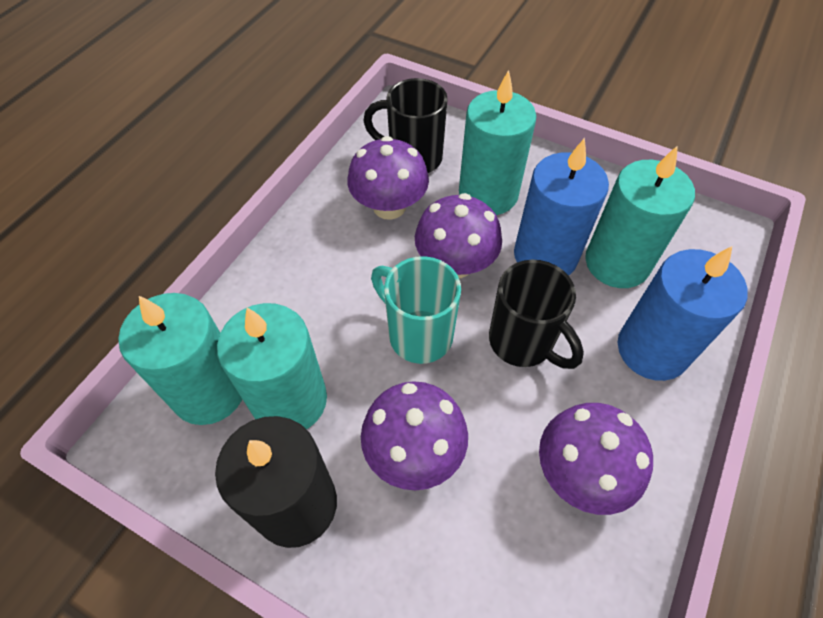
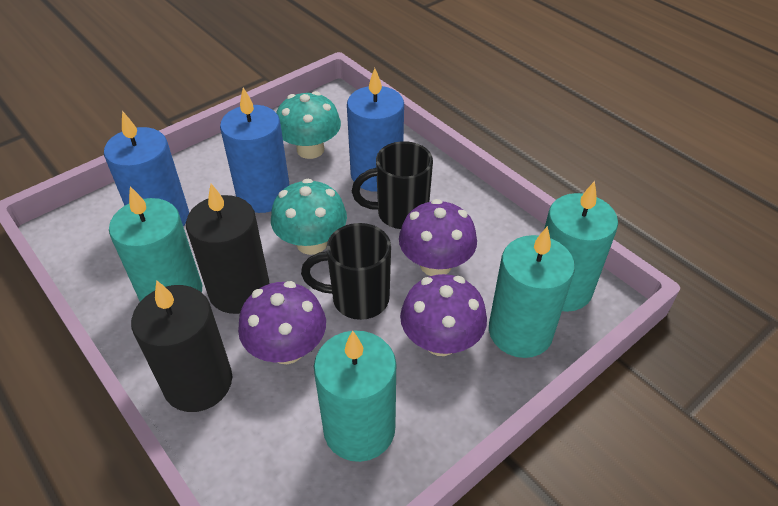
black candle: [215,416,337,548] = 1 -> [131,280,232,412] [186,184,270,314] = 2
blue candle: [514,138,609,276] [617,246,748,381] = 2 -> [104,111,189,227] [220,88,290,213] [347,68,404,192] = 3
purple mushroom: [347,136,429,220] [361,381,468,490] [415,193,502,278] [539,403,653,515] = 4 -> [238,281,326,364] [399,199,477,276] [400,274,487,356] = 3
turquoise mug: [371,256,461,364] = 1 -> none = 0
turquoise mushroom: none = 0 -> [271,179,347,255] [276,91,341,159] = 2

